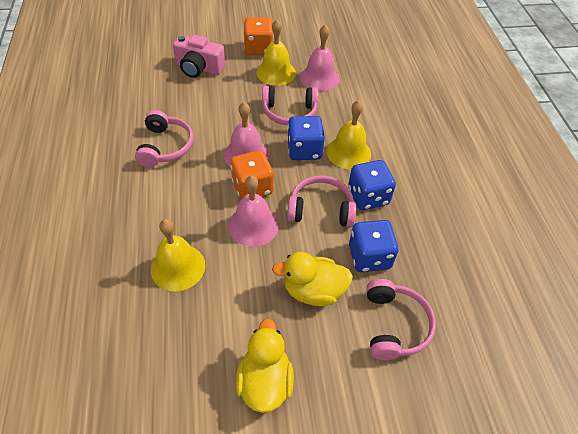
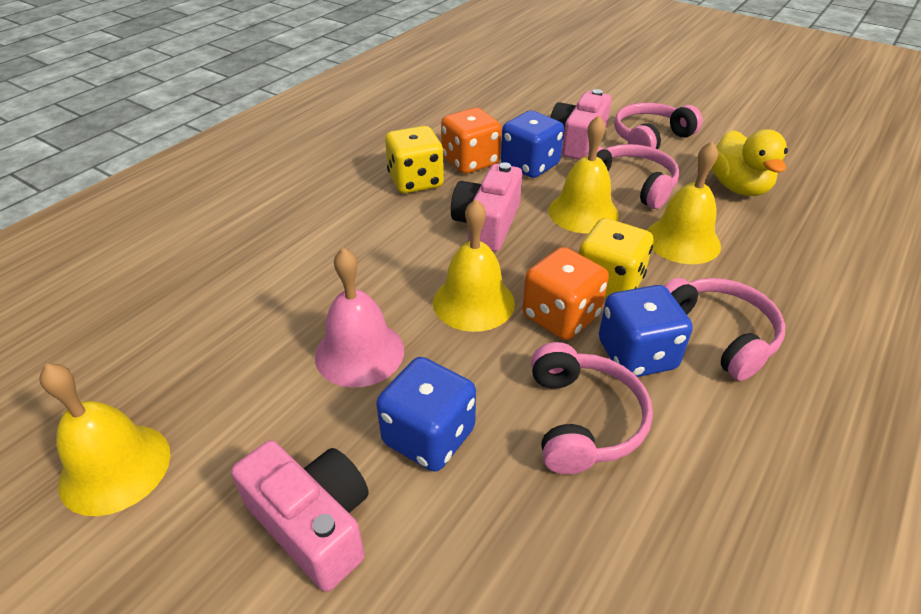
pink bell: [224,102,269,167] [228,176,279,247] [300,25,340,91] = 3 -> [315,248,404,387] = 1
pink camera: [173,35,225,78] = 1 -> [231,440,369,592] [451,162,522,252] [550,89,611,160] = 3
yellow bell: [151,219,205,291] [257,20,296,86] [327,100,371,169] = 3 -> [39,363,170,516] [433,199,515,332] [548,115,619,234] [647,141,721,264] = 4
yellow dice: none = 0 -> [385,126,444,193] [579,218,653,299] = 2
yellow duck: [236,318,294,413] [272,252,353,306] = 2 -> [712,129,788,196] = 1

